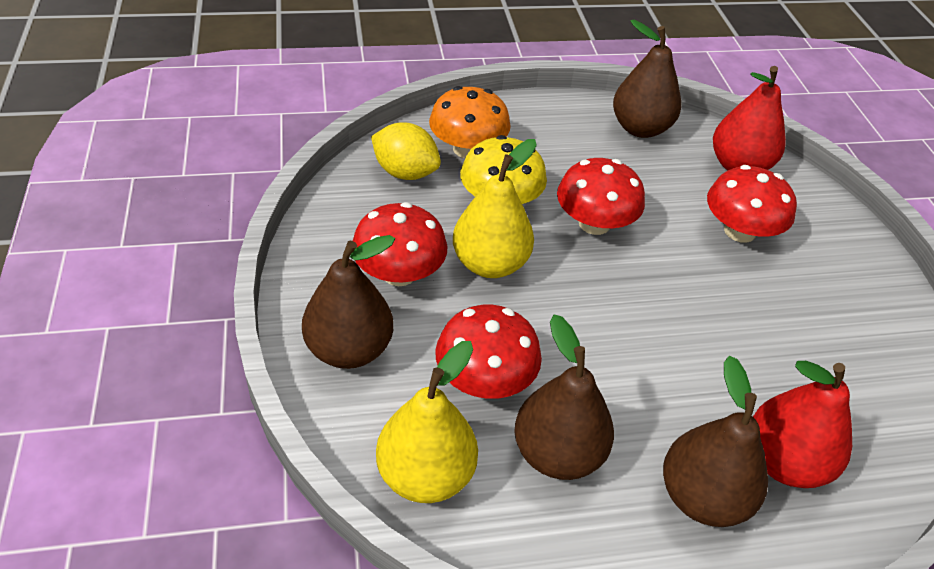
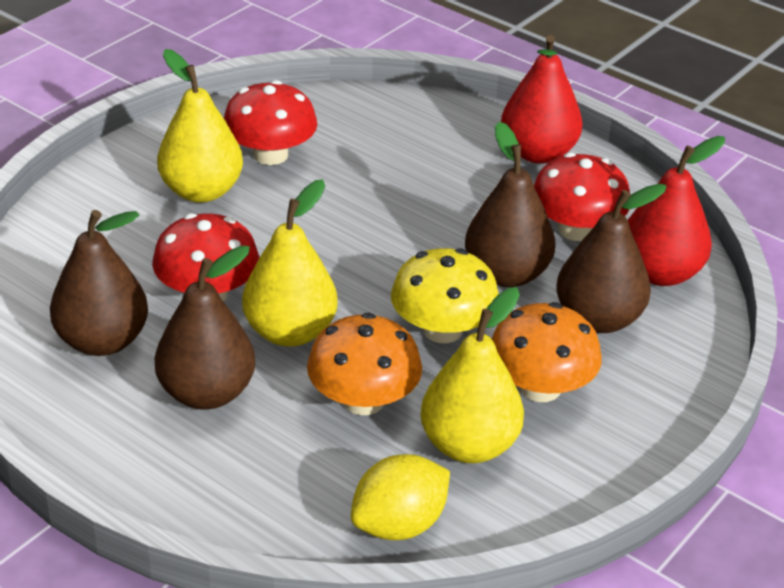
orange mushroom: [429,86,511,158] = 1 -> [307,313,422,415] [492,302,602,402] = 2
red mushroom: [353,202,447,286] [435,305,542,399] [557,158,645,235] [707,165,797,243] = 4 -> [152,213,260,301] [224,80,318,165] [534,152,630,241] = 3
yellow pear: [376,341,478,503] [453,139,537,278] = 2 -> [157,49,243,203] [242,179,338,347] [420,287,524,463] = 3

